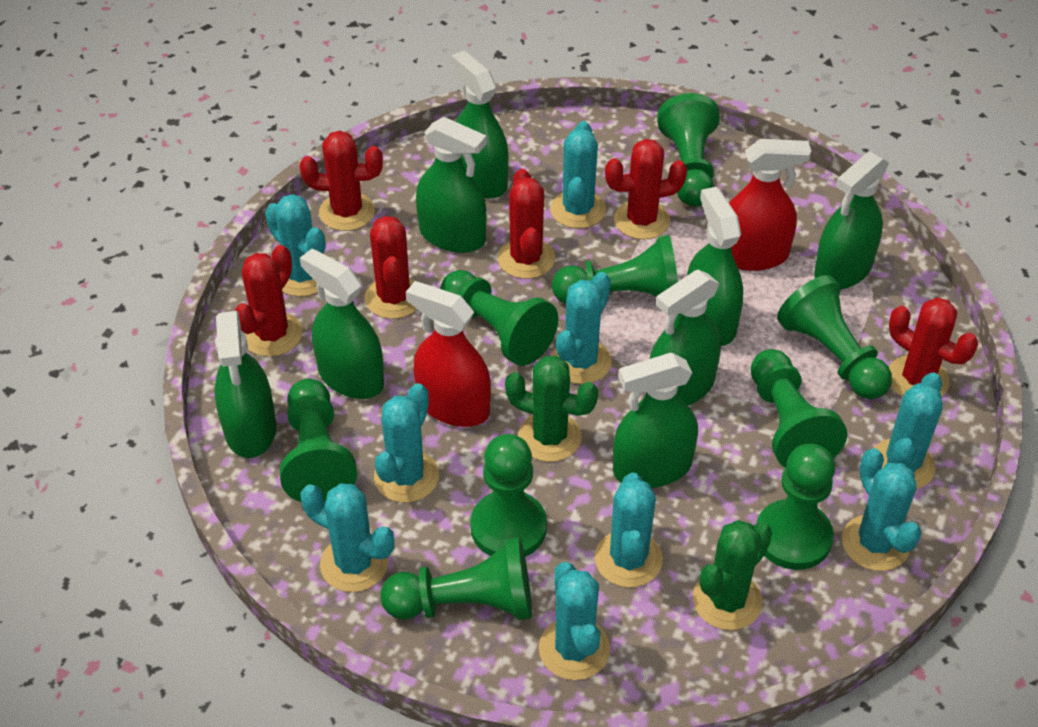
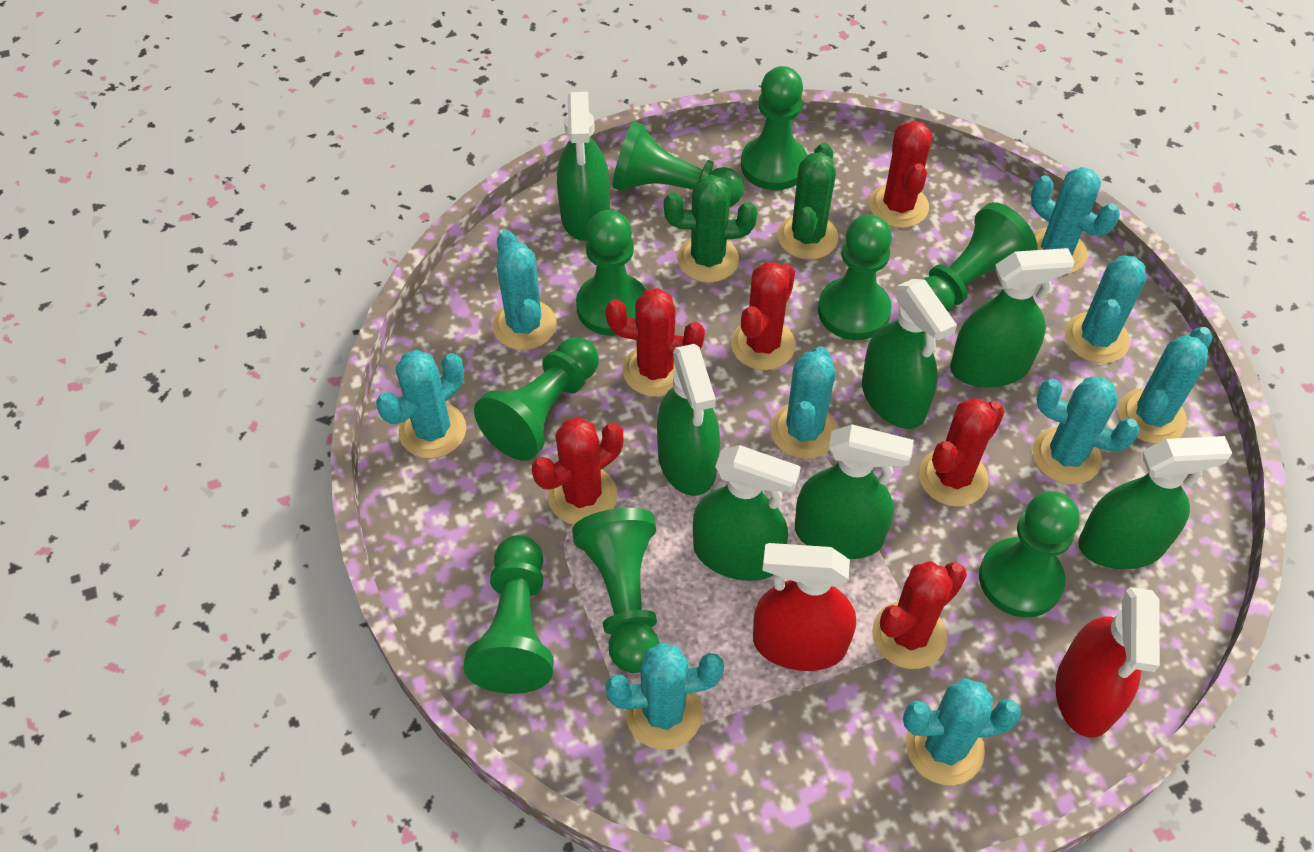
green spray bottle: [215,311,276,458] [300,249,384,399] [416,117,486,253] [451,51,508,198] [613,353,698,488] [650,270,721,406] [687,187,743,346] [814,152,889,289] = 8 -> [557,92,610,241] [657,344,720,496] [693,445,801,581] [795,424,914,559] [862,279,957,429] [950,248,1075,387] [1078,436,1232,569] = 7

